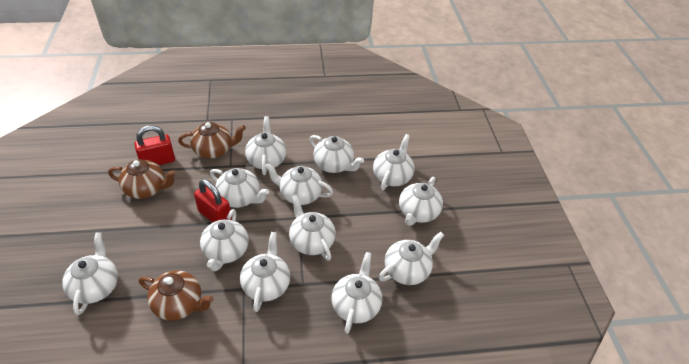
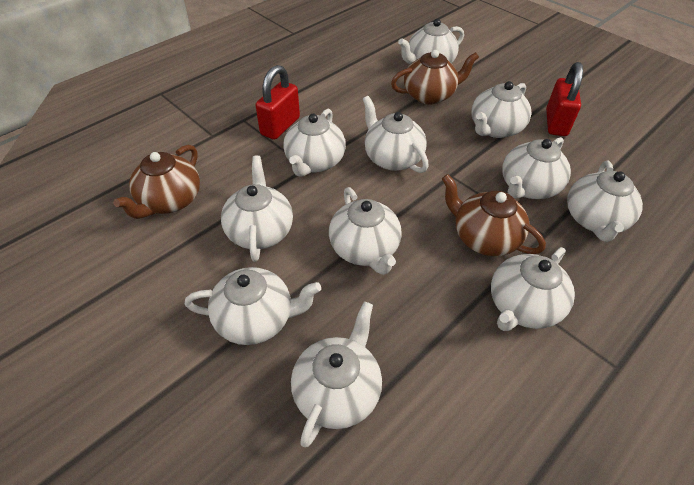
white teapot: [62,232,118,315] [200,209,249,271] [210,168,269,208] [240,232,290,312] [245,116,286,175] [265,163,333,205] [289,195,336,261] [309,135,364,173] [331,252,382,334] [373,134,414,190] [379,232,444,285] [399,177,443,226] = 12 -> [185,267,321,345] [221,156,293,262] [283,109,346,177] [291,302,382,447] [329,187,402,275] [363,96,429,173] [398,19,464,64] [472,81,531,138] [491,247,575,331] [502,137,571,199] [567,160,643,242] = 11

